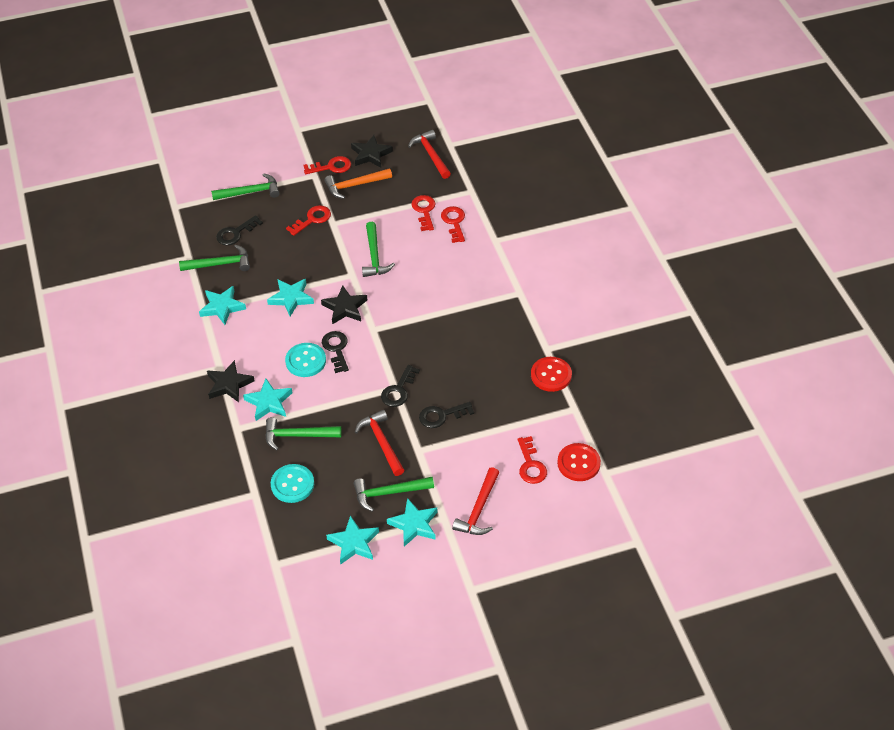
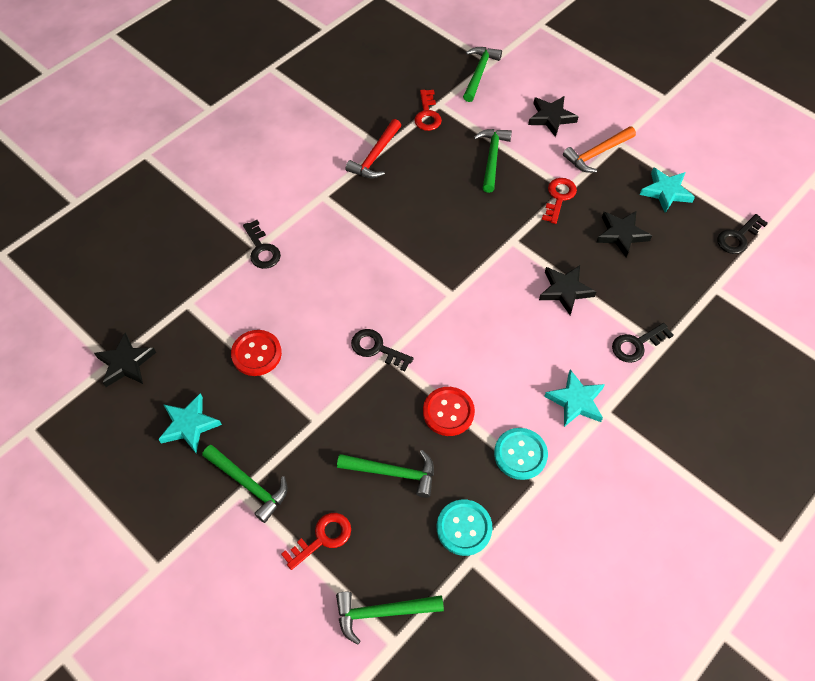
black star: [207,360,255,402] [321,285,367,325] [351,135,393,168] = 3 -> [94,333,156,387] [528,96,579,137] [539,265,596,315] [596,211,652,257] = 4
red hammer: [355,410,404,476] [408,130,451,179] [452,467,499,535] = 3 -> [345,119,401,178] = 1
red key: [286,205,331,236] [304,156,351,174] [411,195,435,231] [441,206,465,243] [518,436,547,484] = 5 -> [281,513,351,570] [414,90,442,131] [542,178,577,224] = 3
turquoise star: [199,286,246,325] [243,379,292,421] [267,279,314,316] [326,515,379,565] [387,498,437,547] = 5 -> [158,393,222,453] [544,369,605,427] [640,167,695,213] = 3

